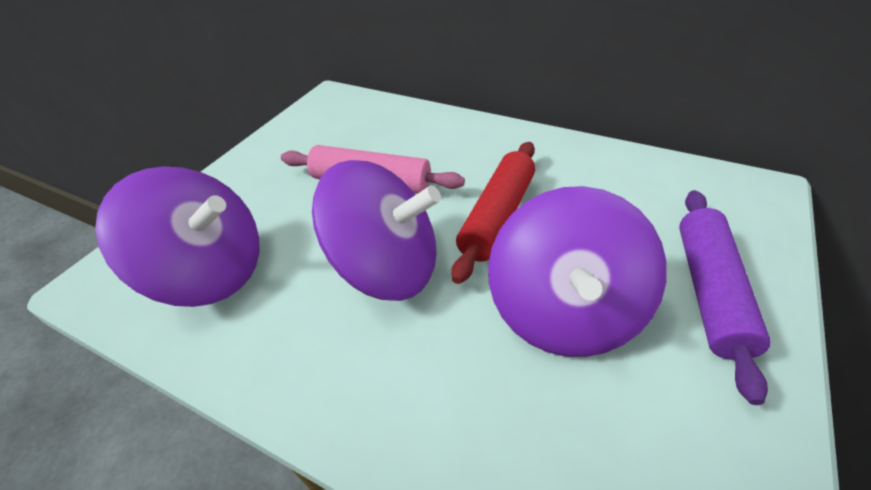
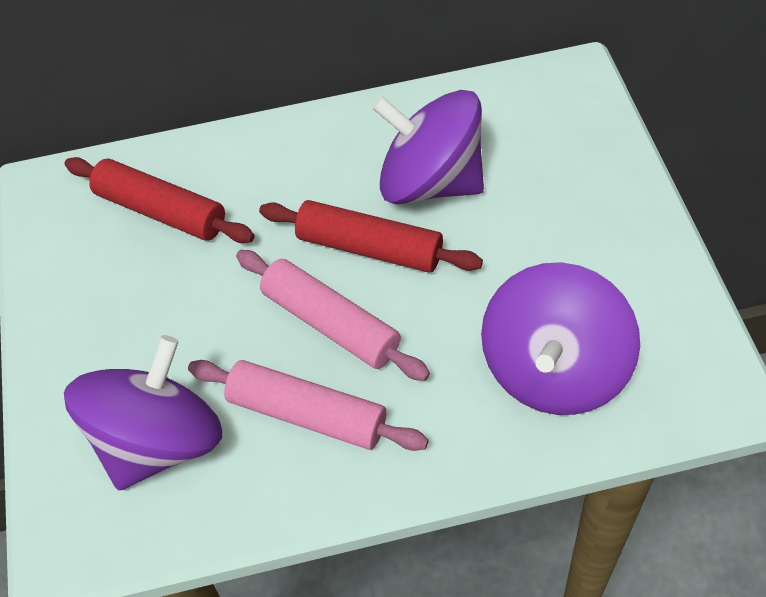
pink rolling pin: [281,145,465,194] = 1 -> [188,360,429,451] [236,250,430,381] = 2
purple rolling pin: [679,190,770,405] = 1 -> none = 0
red rolling pin: [451,142,535,284] = 1 -> [65,157,255,243] [259,200,483,273] = 2

